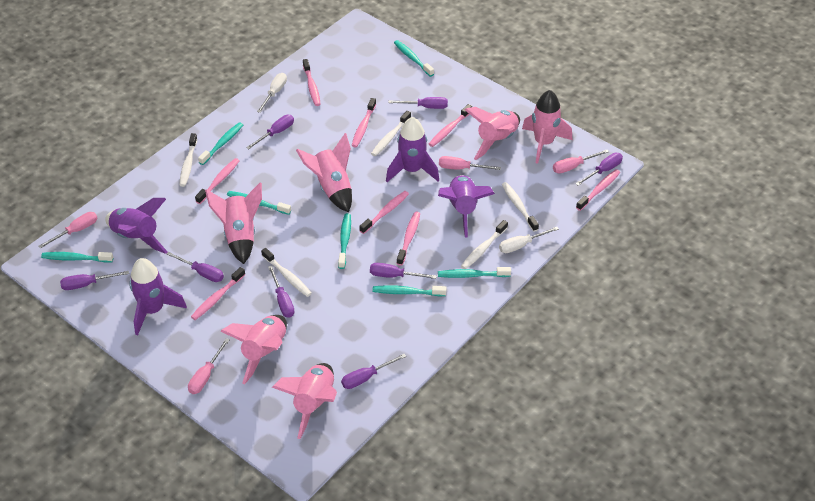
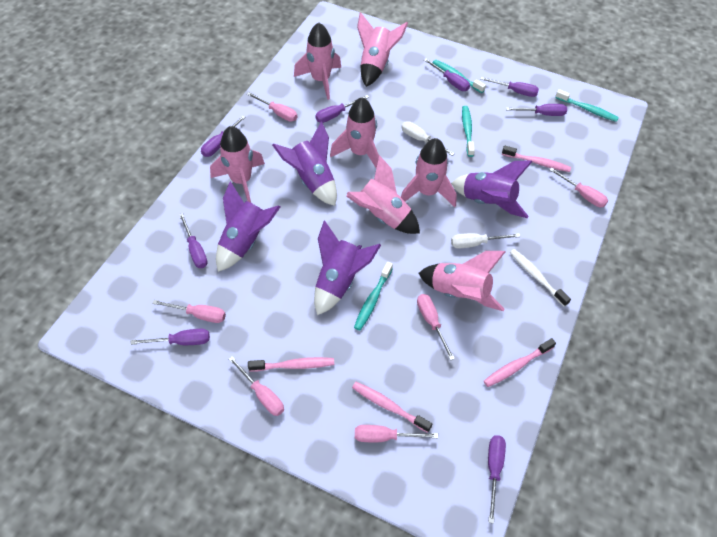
pink rocket: [205,182,262,264] [220,315,287,384] [272,363,337,439] [296,133,352,212] [465,107,520,160] [522,90,572,164] = 6 -> [210,126,265,203] [294,22,341,100] [330,97,379,168] [346,155,420,234] [357,12,408,87] [401,138,457,207] [418,251,506,311] = 7
pink screwdriver: [38,212,97,249] [188,338,230,394] [439,156,501,170] [553,150,609,174] = 4 -> [152,300,226,323] [229,356,284,416] [247,92,297,122] [355,425,438,442] [417,294,455,360] [549,168,608,207] = 6
pink toothbrush: [191,267,245,320] [195,158,240,204] [303,59,321,106] [352,98,376,148] [359,191,409,234] [396,211,420,266] [429,104,472,147] [576,169,620,211] = 8 -> [248,357,334,372] [352,382,432,433] [484,338,556,387] [502,146,571,172] = 4
turquoise toothbrush: [41,252,113,262] [198,122,243,165] [227,191,291,215] [338,213,351,269] [372,285,446,296] [394,40,434,77] [438,267,511,278] = 7 -> [354,262,393,330] [433,60,486,93] [462,106,475,157] [555,89,619,122] = 4
white toothbrush: [179,133,197,187] [261,248,312,297] [371,111,411,156] [461,220,508,269] [502,182,539,232] = 5 -> [510,249,571,307] = 1

